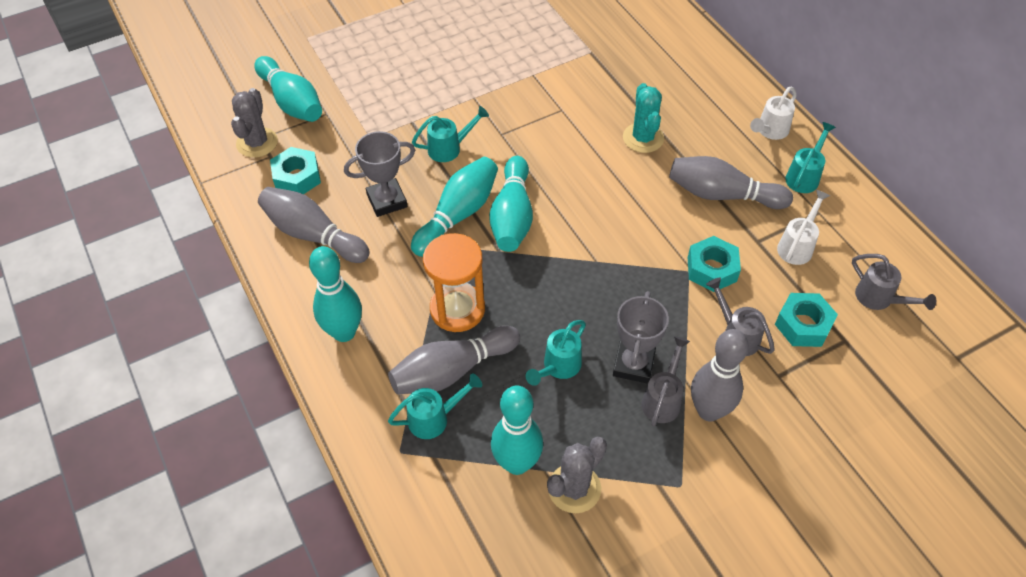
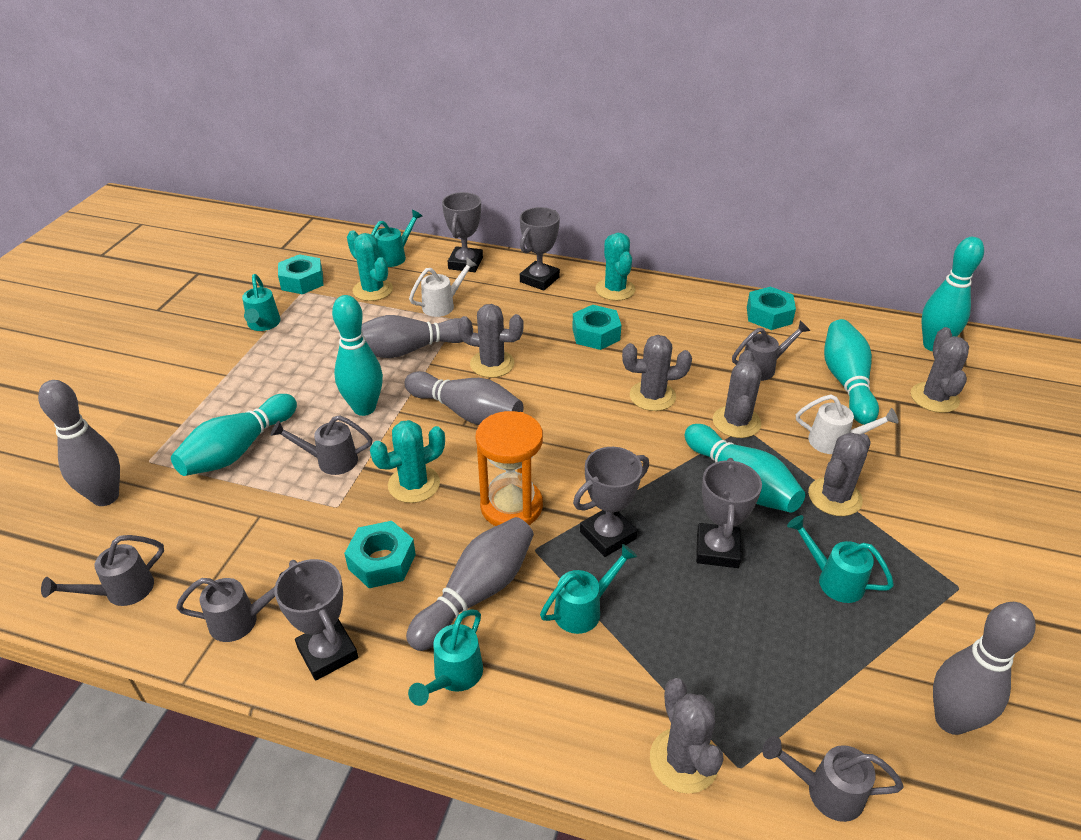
grey bowling pin: [258,187,370,263] [388,326,520,394] [669,156,793,209] [691,329,749,422] = 4 -> [38,380,120,506] [361,315,473,358] [405,371,523,425] [406,517,534,651] [933,602,1036,735] = 5
grey cactus: [231,88,278,158] [547,437,607,513] = 2 -> [458,304,524,378] [622,335,692,411] [650,678,724,794] [713,350,762,438] [808,432,871,516] [911,327,969,413] = 6
grey trophy: [344,131,415,217] [613,291,669,384] = 2 -> [274,559,358,681] [442,192,483,272] [520,207,560,291] [573,447,649,557] [696,458,762,568] = 5
grey watering can: [641,336,690,427] [706,278,775,356] [852,254,936,310] = 3 -> [41,535,164,606] [176,572,283,642] [271,415,372,475] [732,320,810,381] [762,736,904,822] = 5
turquoise cactus: [623,83,664,153] = 1 -> [347,231,393,301] [370,420,445,503] [595,233,635,301] = 3
turquoise nut: [270,147,321,194] [688,236,741,292] [775,293,838,347] = 3 -> [278,254,323,294] [344,521,416,588] [572,305,621,350] [747,287,796,330] = 4
turquoise watering can: [388,373,482,439] [412,106,489,162] [526,320,586,386] [785,122,836,193] = 4 -> [242,274,281,331] [371,210,422,267] [408,609,483,706] [540,544,638,634] [787,515,894,603] = 5

